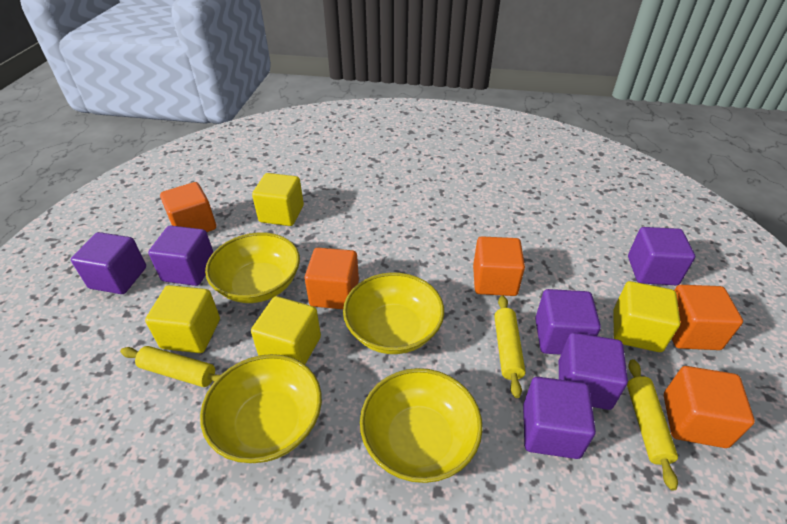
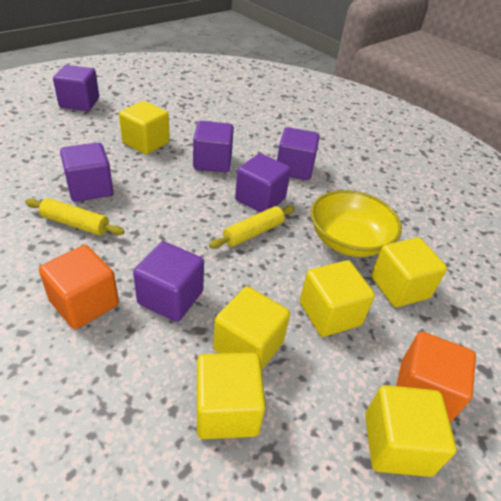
orange cube: [160,182,216,232] [305,248,359,309] [473,236,525,296] [664,366,755,448] [672,285,743,350] = 5 -> [39,245,119,329] [396,331,476,423] = 2
yellow bowl: [200,354,322,463] [205,232,300,303] [343,272,444,354] [360,368,483,483] = 4 -> [311,190,402,257] = 1
yellow cube: [145,285,220,353] [251,296,321,365] [252,173,304,226] [613,281,681,352] = 4 -> [119,101,170,155] [197,353,266,439] [213,286,290,370] [300,260,375,337] [365,385,456,477] [371,238,447,307] = 6
yellow rolling pin: [120,346,220,387] [494,296,526,398] [627,359,678,490] = 3 -> [25,198,125,235] [209,205,295,249] = 2

